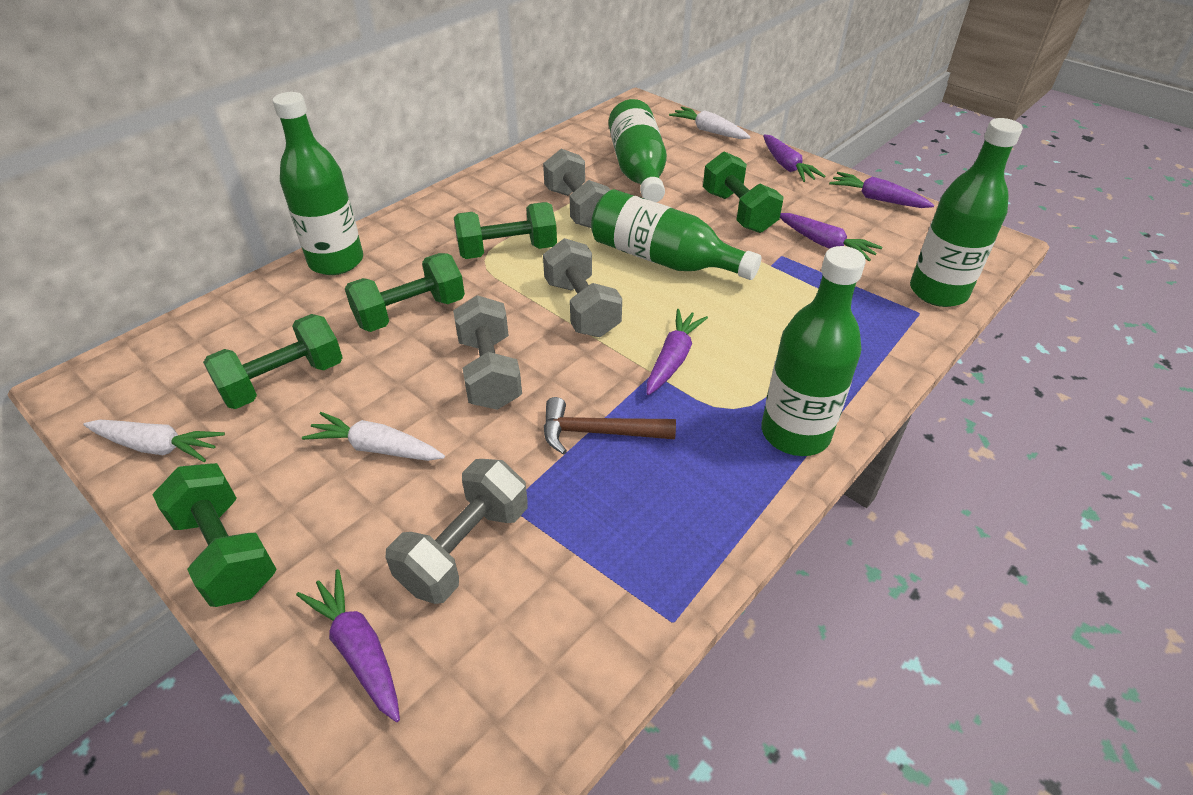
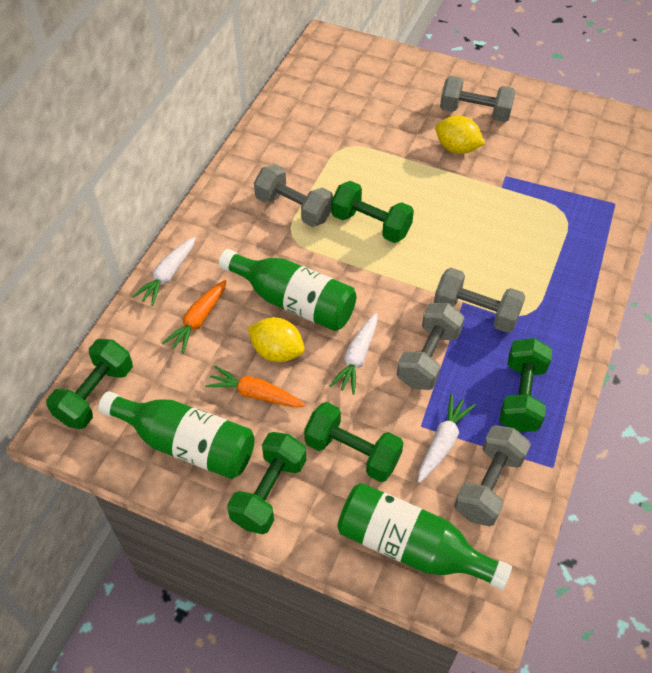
brown hammer: [544,397,676,455] = 1 -> none = 0
green bottle: [273,92,363,275] [591,189,761,280] [609,99,667,202] [761,246,866,456] [910,118,1023,307] = 5 -> [98,391,255,479] [219,249,356,331] [337,483,512,590] = 3
grey dumbbell: [385,459,528,604] [453,295,522,410] [543,149,611,228] [543,238,622,337] = 4 -> [254,164,333,227] [397,303,464,390] [434,268,526,333] [440,76,516,122] [454,425,531,527] = 5
orange carrot: none = 0 -> [162,280,227,354] [205,366,305,407] = 2
purple carrot: [296,569,400,722] [646,309,708,395] [763,134,825,182] [780,213,883,261] [829,172,934,208] = 5 -> none = 0
yellow lemon: none = 0 -> [248,317,305,362] [435,116,485,154] = 2

